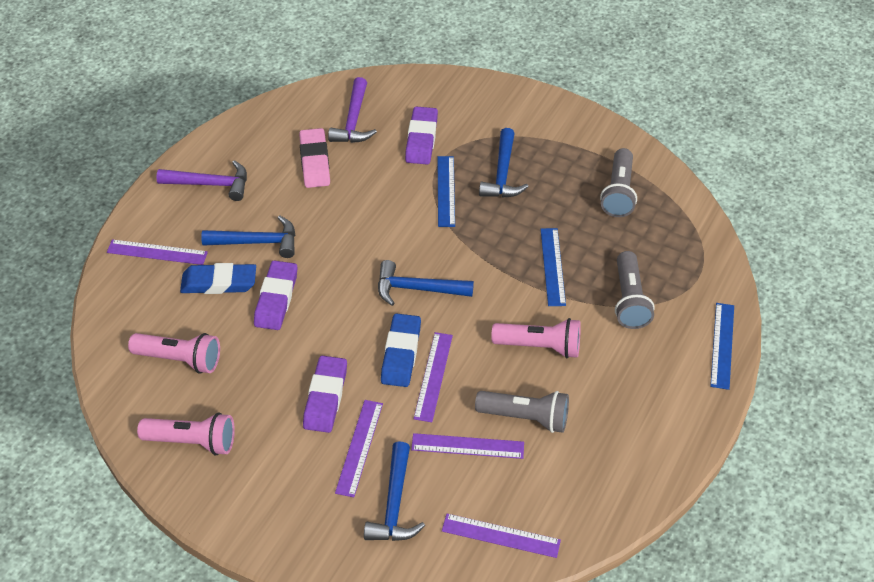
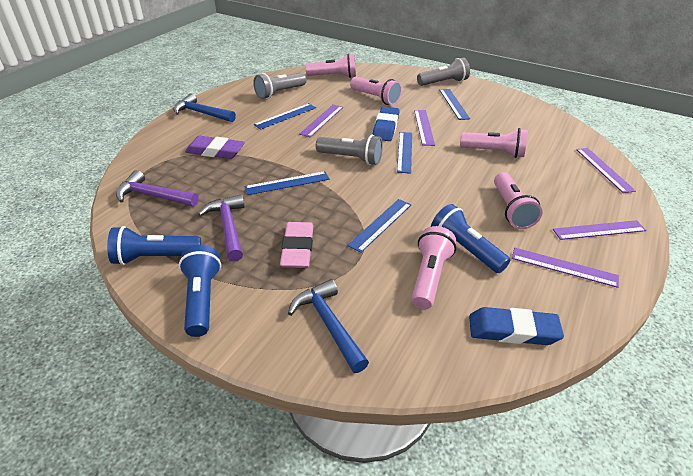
blue flashlight: none = 0 -> [107,226,201,265] [179,245,221,337] [431,204,510,273] = 3
blue hammer: [201,216,295,258] [364,441,425,541] [378,260,474,306] [479,128,529,198] = 4 -> [173,94,236,122] [288,279,369,373] = 2
blue ruler: [437,156,455,227] [540,228,566,306] [710,303,734,390] = 3 -> [245,171,330,195] [254,103,316,129] [347,199,411,253] [397,132,412,174] [439,89,470,120] = 5
pink flashlight: [128,333,220,374] [137,413,235,455] [491,318,581,358] = 3 -> [305,54,356,78] [350,77,402,105] [411,226,456,309] [460,128,527,158] [494,172,542,229] = 5
purple eraser: [254,261,297,330] [303,356,347,433] [405,107,438,165] = 3 -> [185,136,245,159] = 1

